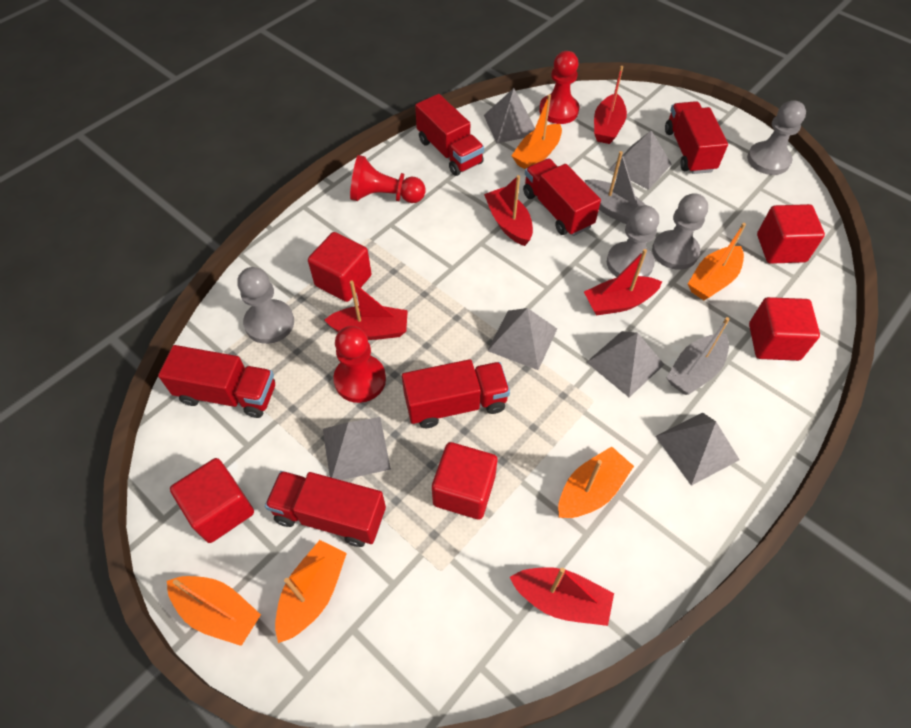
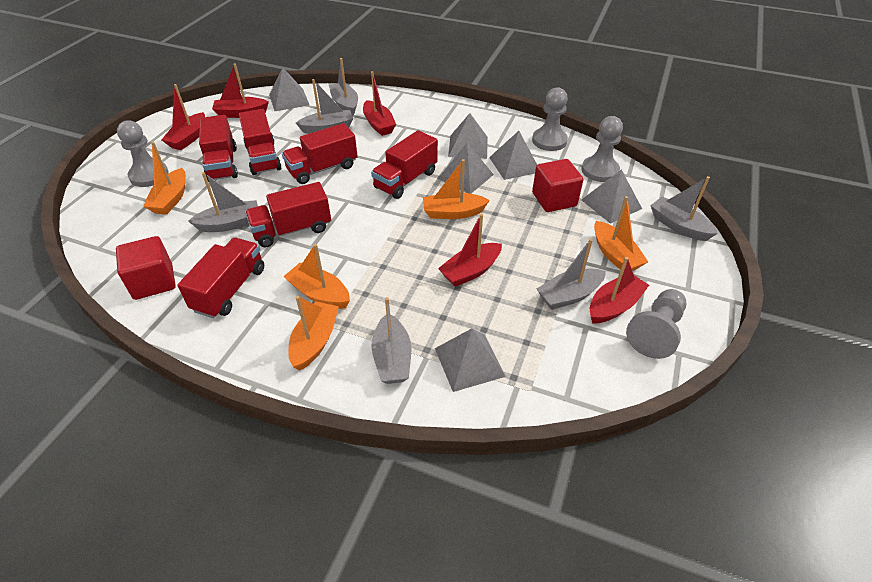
grey boat: [584,151,646,224] [666,317,730,395] = 2 -> [188,172,258,232] [296,79,353,134] [329,58,358,116] [371,297,411,384] [537,239,606,310] [650,176,718,241] = 6
red cube: [170,458,254,543] [308,232,372,302] [432,442,497,520] [749,297,820,361] [757,204,825,264] = 5 -> [116,236,176,300] [532,159,583,212] = 2
red pawn: [333,326,386,403] [350,155,425,203] [539,51,579,124] = 3 -> none = 0

